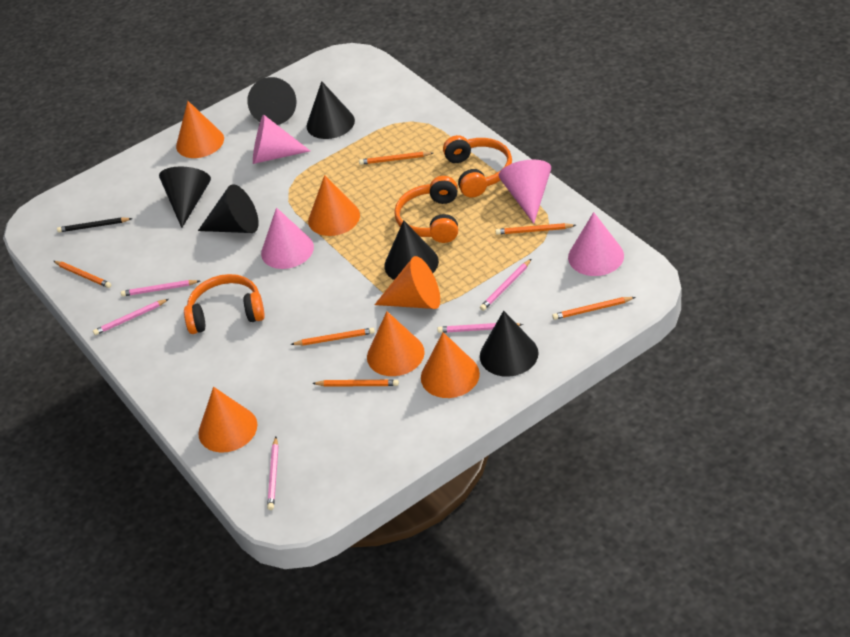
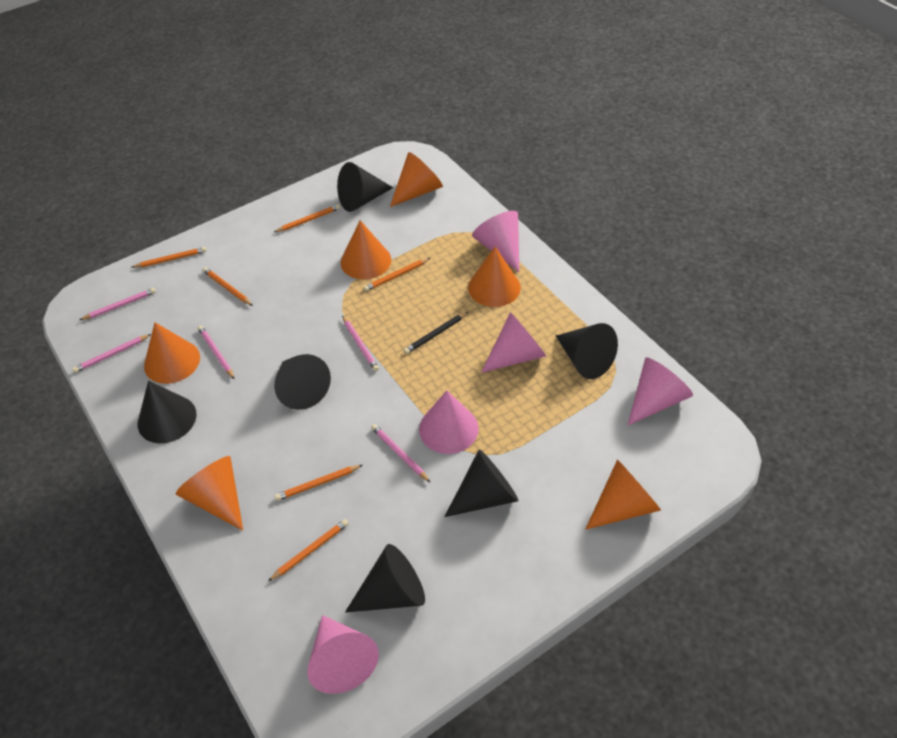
orange headphones: [184,274,265,334] [394,176,458,243] [443,135,512,198] = 3 -> none = 0
pink cone: [253,115,310,164] [261,207,314,269] [499,160,551,224] [568,212,624,276] = 4 -> [307,615,379,694] [419,390,479,454] [472,211,519,272] [481,312,546,373] [627,358,693,426] = 5

